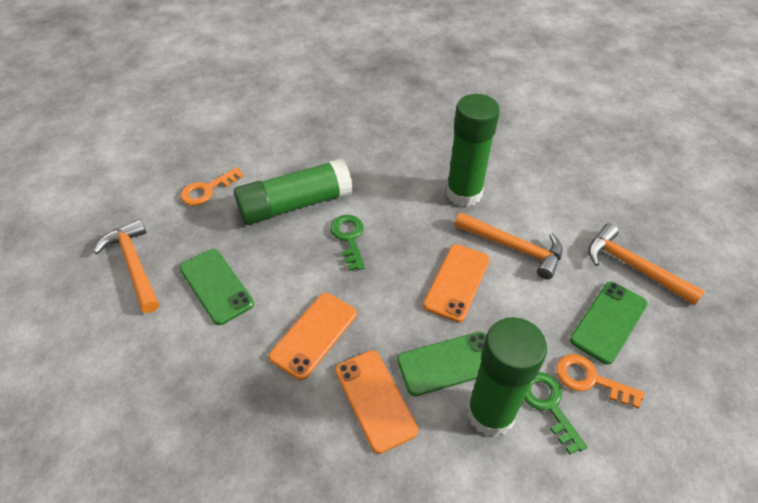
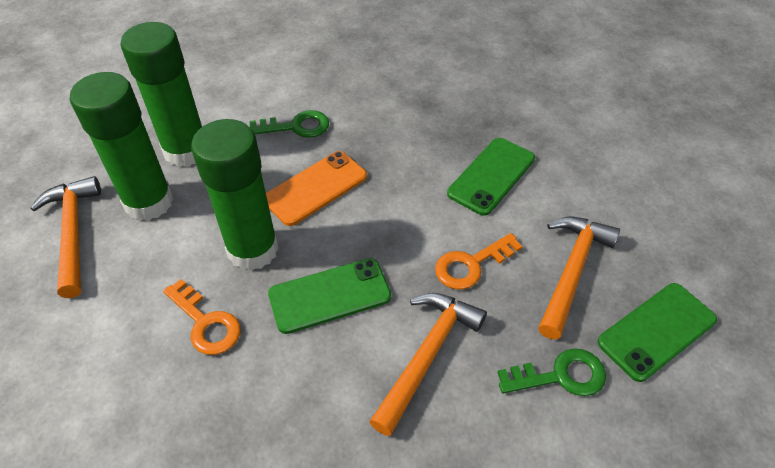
orange phone: [269,293,357,380] [335,350,418,454] [423,244,490,322] = 3 -> [266,151,367,226] = 1

